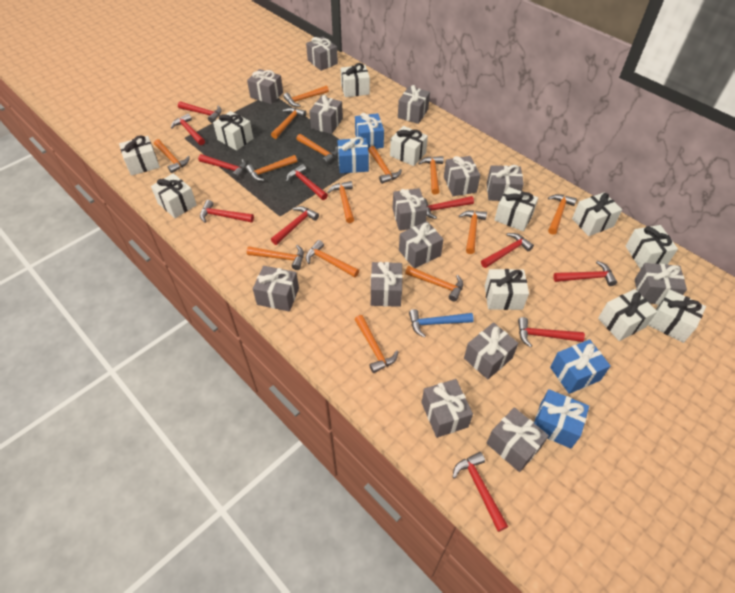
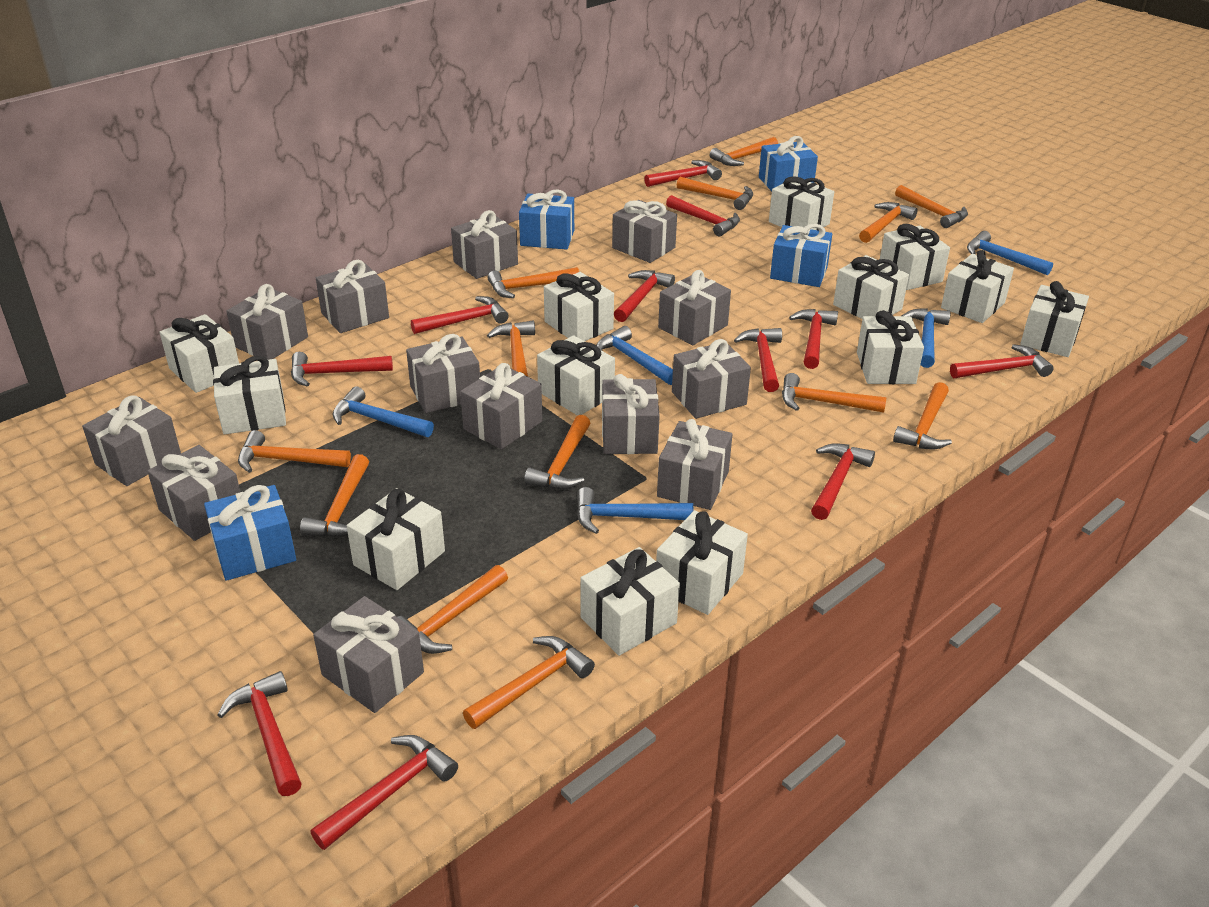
blue hammer: [409,309,474,338] = 1 -> [332,386,434,437] [577,487,693,534] [596,326,673,385] [902,308,951,368] [967,231,1053,275] = 5
grey gift: [247,69,283,104] [253,266,299,312] [306,37,338,71] [309,95,343,134] [371,262,403,307] [393,188,427,231] [398,85,430,124] [399,221,444,268] [421,379,473,438] [444,156,480,196] [464,322,519,379] [486,407,549,472] [487,165,524,201] [634,263,687,304] = 14 -> [82,395,181,486] [147,445,240,541] [226,284,308,360] [313,596,424,713] [316,260,389,333] [406,334,480,413] [451,210,518,279] [460,363,542,449] [602,374,660,454] [612,200,677,263] [657,419,733,510] [658,270,731,345] [672,339,751,419] = 13
orange hammer: [154,139,190,173] [246,155,297,181] [247,245,304,270] [271,108,306,139] [283,85,329,107] [297,134,338,165] [306,240,359,277] [327,181,354,223] [355,315,398,373] [368,146,402,184] [405,266,463,302] [418,156,444,195] [459,210,487,254] [548,194,577,235] = 14 -> [238,430,351,473] [300,454,369,538] [398,565,508,654] [463,636,595,729] [487,267,579,298] [487,321,535,377] [524,415,590,490] [677,177,753,210] [710,137,778,166] [782,373,886,413] [859,202,917,243] [893,382,952,450] [895,185,968,228] = 13
white gift: [119,135,160,176] [151,173,197,218] [213,111,253,151] [341,63,370,97] [390,126,428,166] [485,269,529,310] [495,187,538,231] [572,192,622,236] [598,289,657,341] [625,225,678,269] [648,289,706,343] = 11 -> [160,314,239,393] [213,356,286,435] [347,488,445,590] [537,335,615,416] [544,272,614,341] [580,547,680,656] [656,510,748,615] [769,176,834,231] [833,255,909,319] [857,310,924,384] [880,224,950,290] [941,250,1014,323] [1020,281,1089,357] = 13

